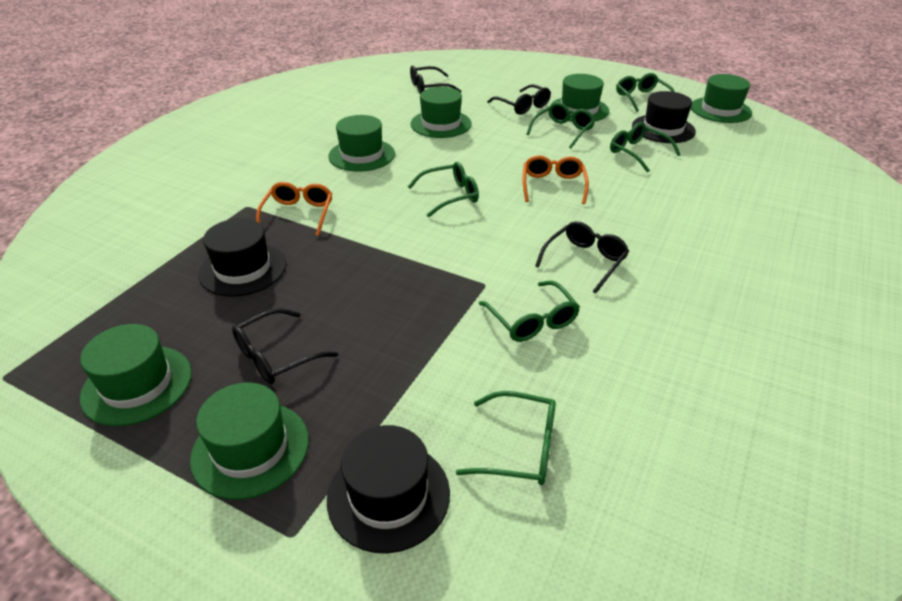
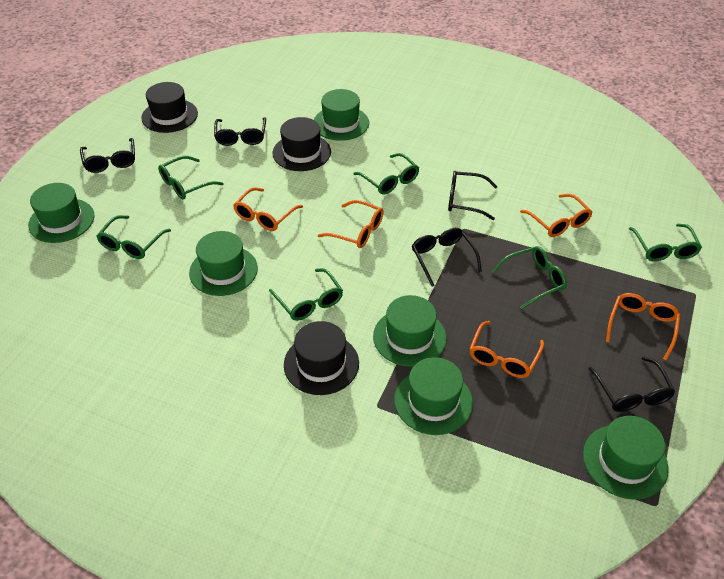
black glasses: [232,308,338,384] [410,65,461,94] [487,84,551,115] [535,221,629,294] = 4 -> [80,138,135,173] [214,117,266,146] [412,228,482,287] [448,171,498,220] [588,356,676,412] = 5
orange glasses: [256,182,333,236] [523,155,589,204] = 2 -> [233,187,303,231] [318,200,384,248] [470,321,544,378] [520,194,592,237] [606,293,680,361] = 5

